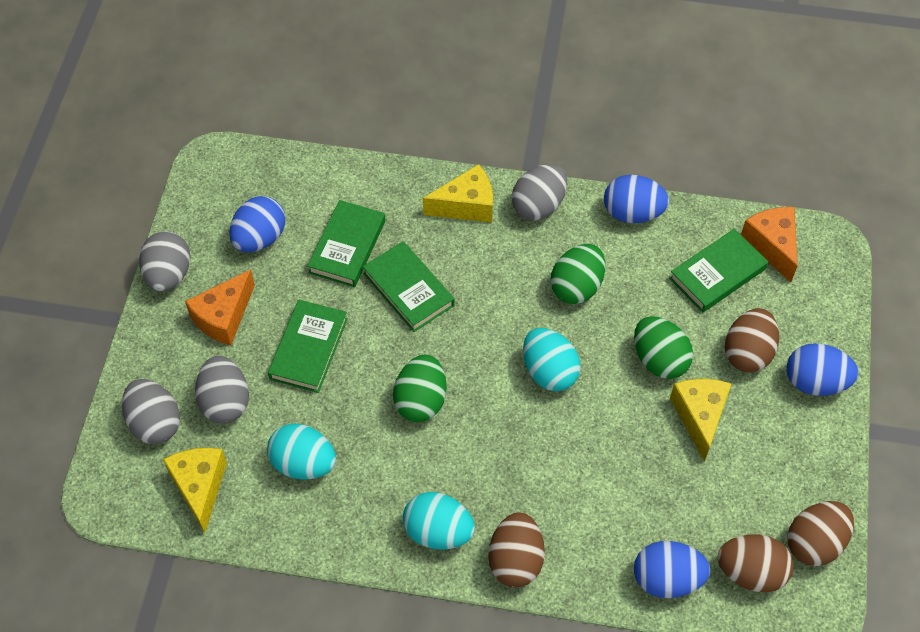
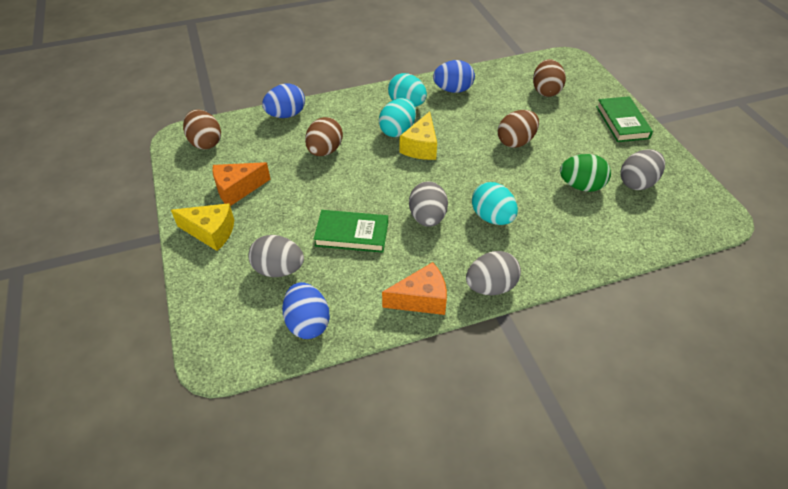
blue egg: [229,196,286,252] [604,175,669,223] [634,541,711,598] [786,343,858,396] = 4 -> [262,84,305,118] [282,282,330,339] [433,60,475,93] = 3
green book: [268,300,348,393] [308,200,386,287] [363,241,454,332] [669,229,768,313] = 4 -> [314,210,388,253] [596,96,653,142] = 2
green egg: [393,354,447,422] [551,244,605,304] [634,316,693,379] = 3 -> [560,154,611,192] = 1
yellow cheese: [163,448,227,533] [423,164,493,222] [670,379,731,462] = 3 -> [171,203,234,251] [400,111,437,160] = 2

